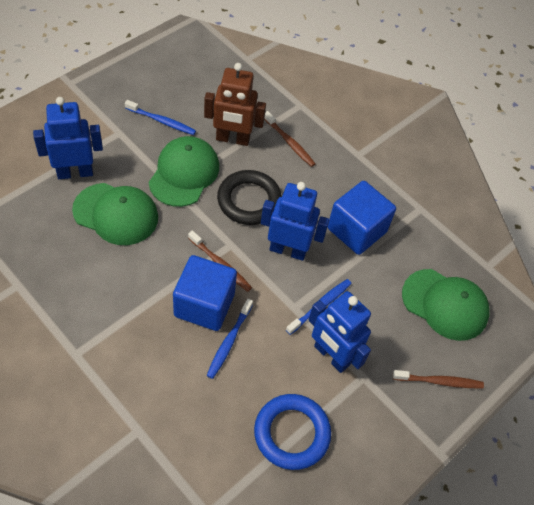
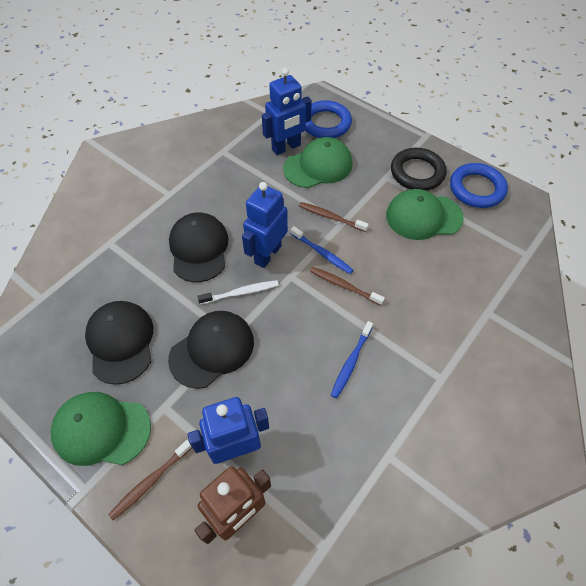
black cap: none = 0 -> [85,301,153,385] [168,311,254,389] [169,212,228,282] = 3
blue cube: [173,255,237,331] [328,181,396,255] = 2 -> none = 0
blue ring: [254,394,331,470] = 1 -> [305,100,352,138] [450,163,508,208] = 2
blue toothbrush: [125,100,196,135] [206,299,253,379] [286,279,352,335] = 3 -> [290,226,354,274] [331,321,373,398] = 2
white toothbrush: none = 0 -> [198,280,279,304] = 1

